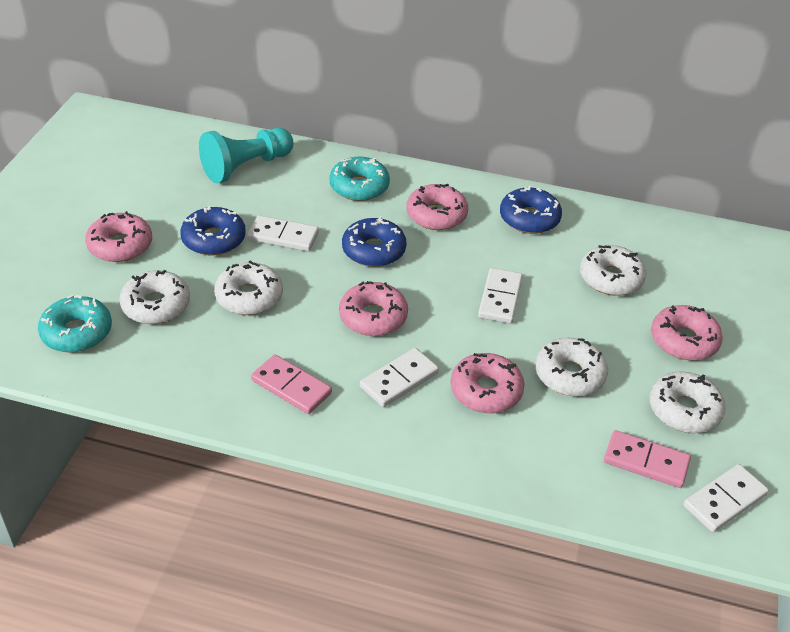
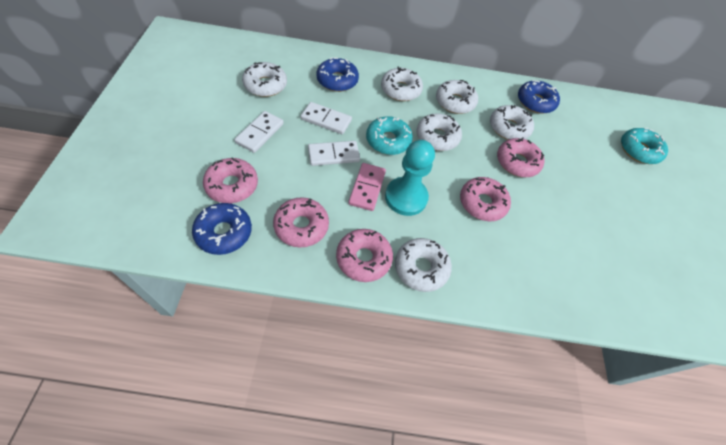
pink domino: [251,354,332,414] [604,430,691,488] = 2 -> [348,163,386,211] = 1
white domino: [247,215,319,251] [360,348,439,407] [478,268,523,324] [683,464,769,532] = 4 -> [234,111,284,153] [301,102,352,134] [308,141,360,166] = 3
white donut: [119,270,190,324] [214,260,283,315] [535,338,608,396] [580,245,647,296] [649,372,726,433] = 5 -> [242,62,287,97] [381,66,423,101] [395,238,452,292] [417,113,462,151] [436,80,478,114] [490,105,534,140] = 6

